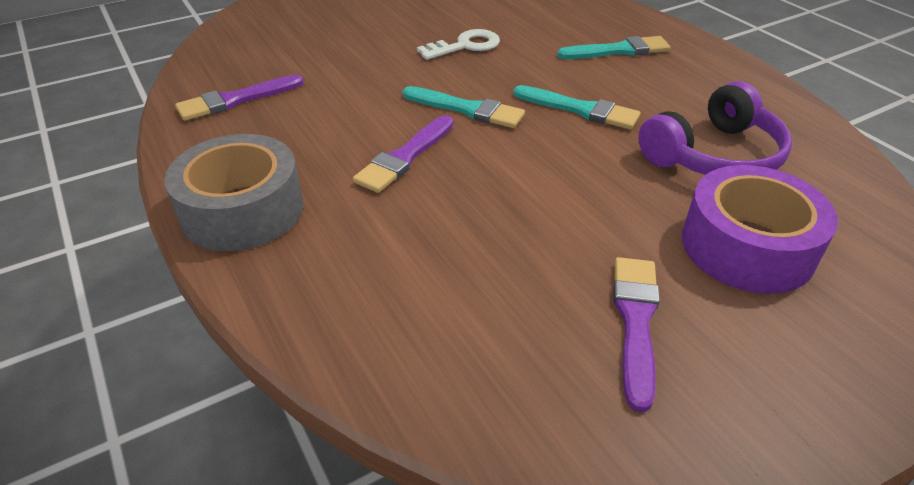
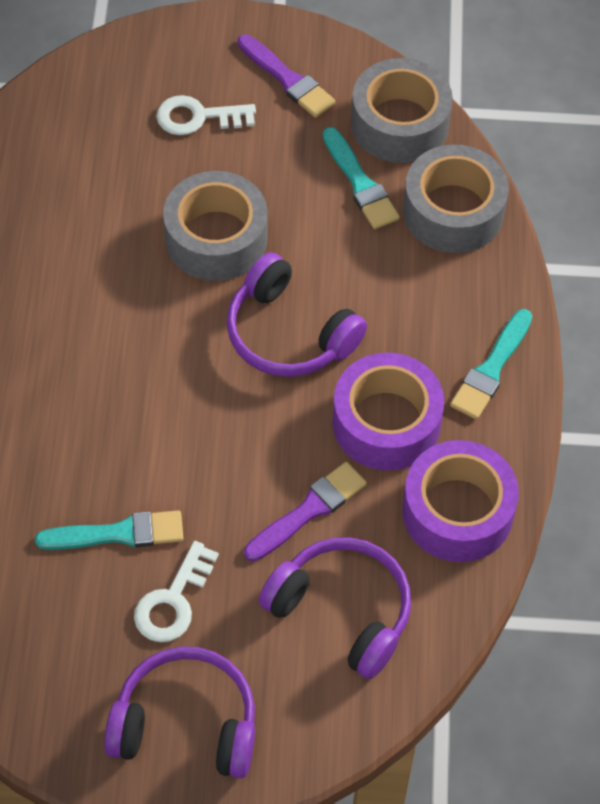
grey tape: [164,134,303,251] = 1 -> [163,171,267,281] [351,58,453,163] [403,144,509,253] = 3
purple brush: [175,75,304,121] [353,115,453,193] [614,257,660,412] = 3 -> [237,35,336,118] [244,462,367,562] = 2
purple headphones: [638,81,792,175] = 1 -> [104,646,255,778] [227,252,367,377] [259,537,411,679] = 3
purple tape: [682,165,838,294] = 1 -> [332,352,444,471] [402,440,519,562] = 2
white key: [417,29,500,60] = 1 -> [134,541,219,642] [156,95,256,135] = 2

